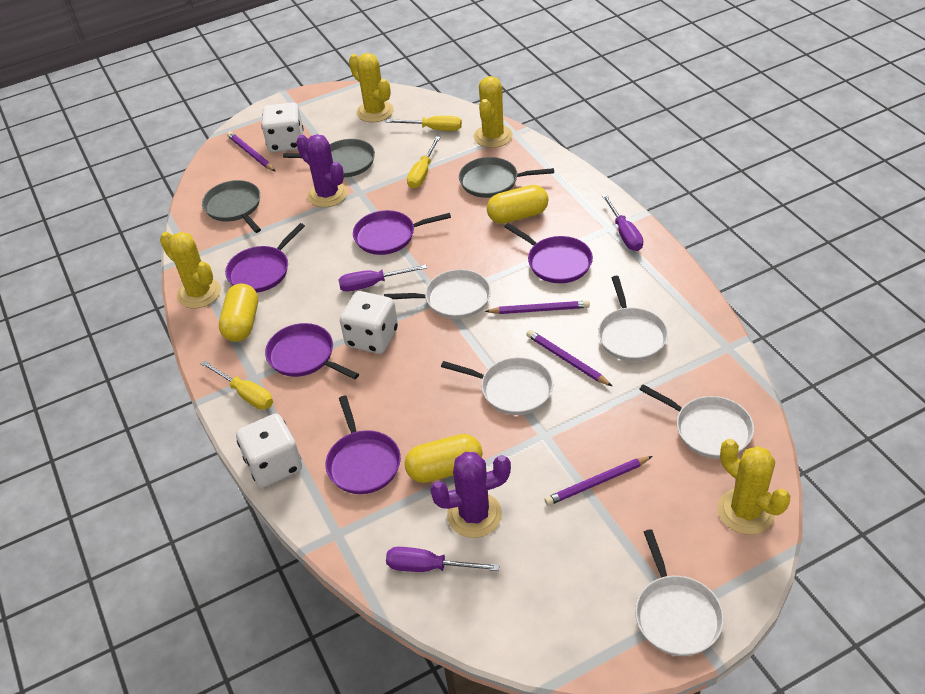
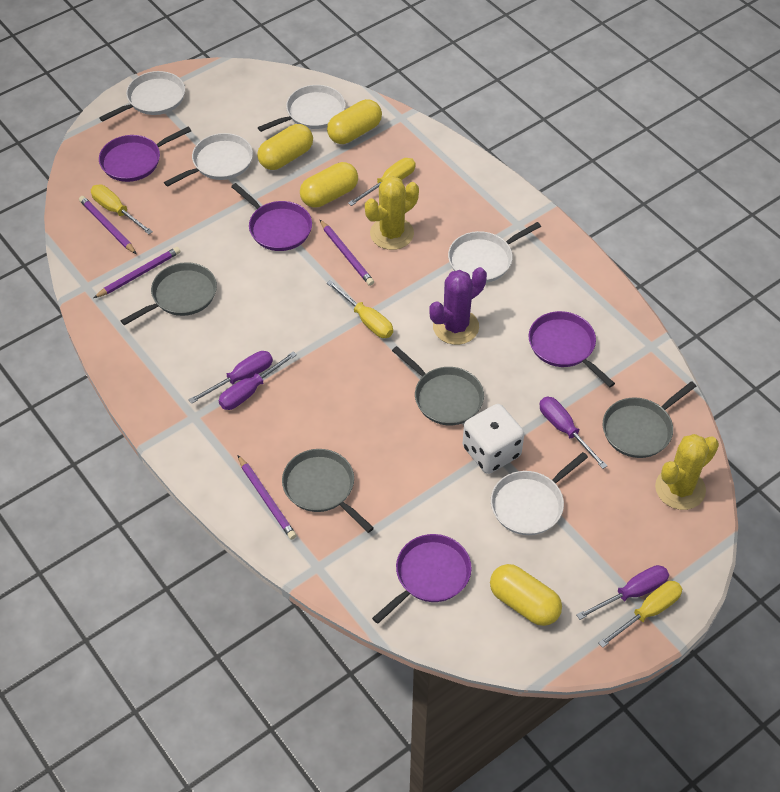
grey pan: [202,180,261,233] [283,139,375,177] [459,157,554,198] = 3 -> [120,262,217,325] [282,449,374,533] [392,346,484,425] [603,381,696,458] = 4
purple cactus: [296,134,348,207] [430,452,511,538] = 2 -> [429,267,487,345] = 1
purple pan: [225,223,305,293] [265,323,359,379] [325,396,401,494] [353,210,451,255] [504,223,593,283] = 5 -> [99,126,191,182] [231,183,312,251] [372,534,472,624] [529,311,615,387] = 4
purple screwdriver: [338,264,427,292] [386,547,500,572] [602,194,643,251] = 3 -> [188,351,273,404] [219,351,297,410] [540,397,607,469] [576,565,669,620] = 4
white dice: [236,414,302,487] [261,103,304,153] [340,291,398,354] = 3 -> [463,404,524,474] = 1
yellow cactus: [160,232,221,308] [349,53,394,123] [474,76,513,148] [718,439,790,535] = 4 -> [365,176,419,250] [655,434,719,510] = 2
yellow capsule: [219,284,258,342] [405,434,483,483] [487,185,548,224] = 3 -> [257,124,313,170] [300,162,358,208] [327,99,382,144] [490,564,562,626] = 4
yellow screwdriver: [201,360,273,410] [386,116,462,131] [407,137,440,189] = 3 -> [91,185,153,234] [327,280,393,338] [348,158,416,206] [599,581,682,648] = 4

